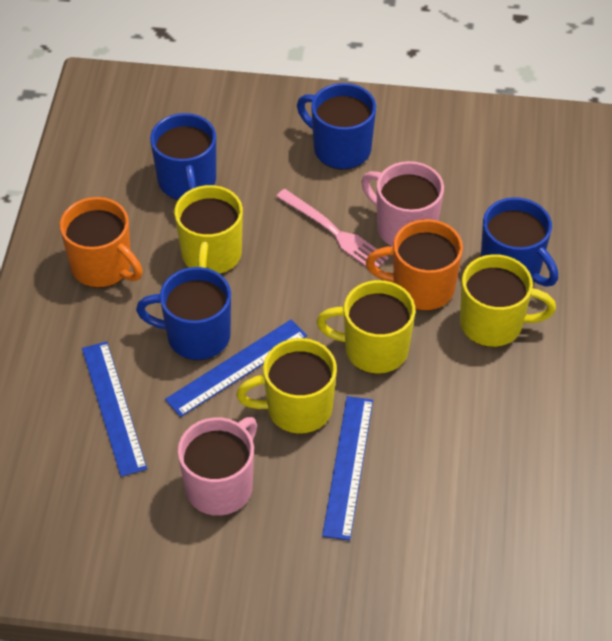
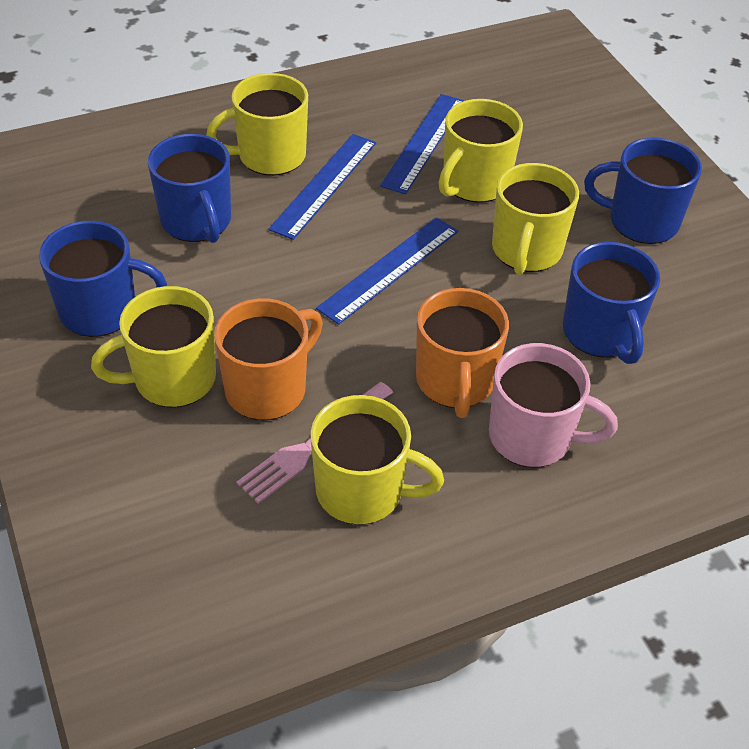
pink mug: [177,417,257,516] [361,161,444,246] = 2 -> [489,343,618,468] = 1
yellow mug: [174,185,243,274] [236,338,337,434] [317,280,415,374] [460,254,556,347] = 4 -> [91,286,216,408] [206,73,308,176] [310,395,444,525] [439,99,523,203] [492,163,579,275] = 5

